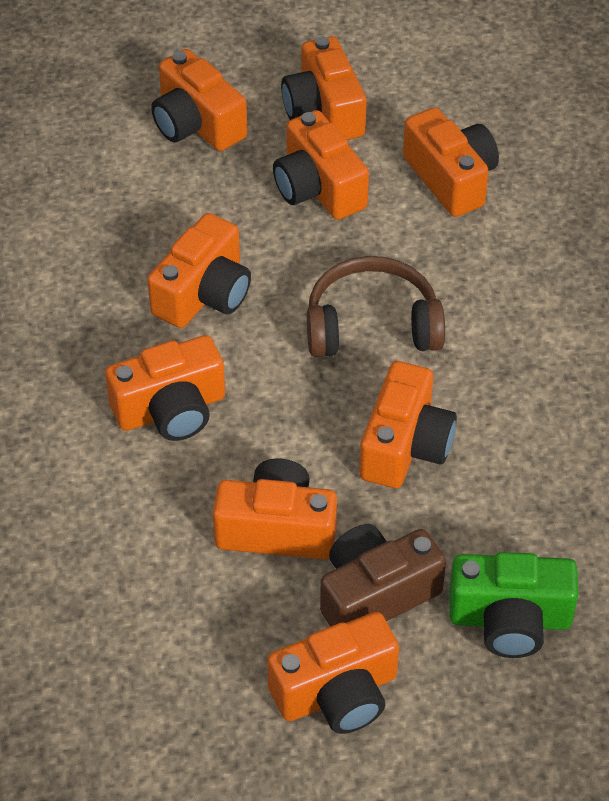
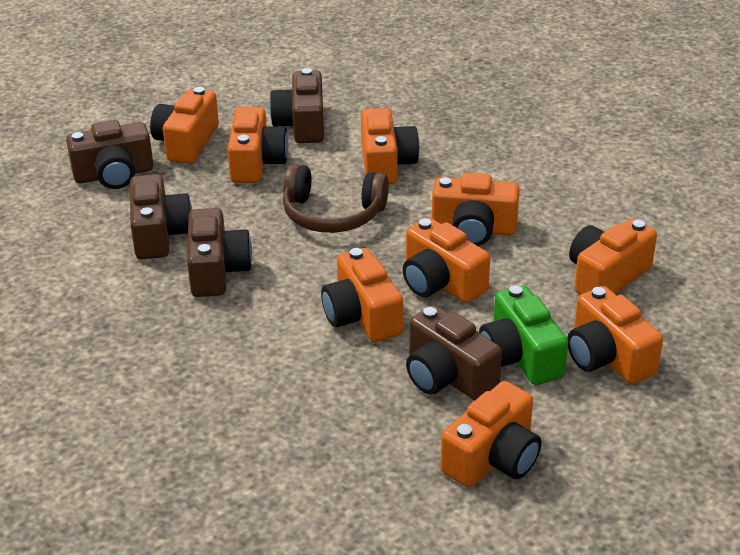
brown camera: [320,524,446,627] = 1 -> [66,120,153,189] [130,174,192,259] [187,208,252,297] [269,68,324,143] [406,305,502,400] = 5

